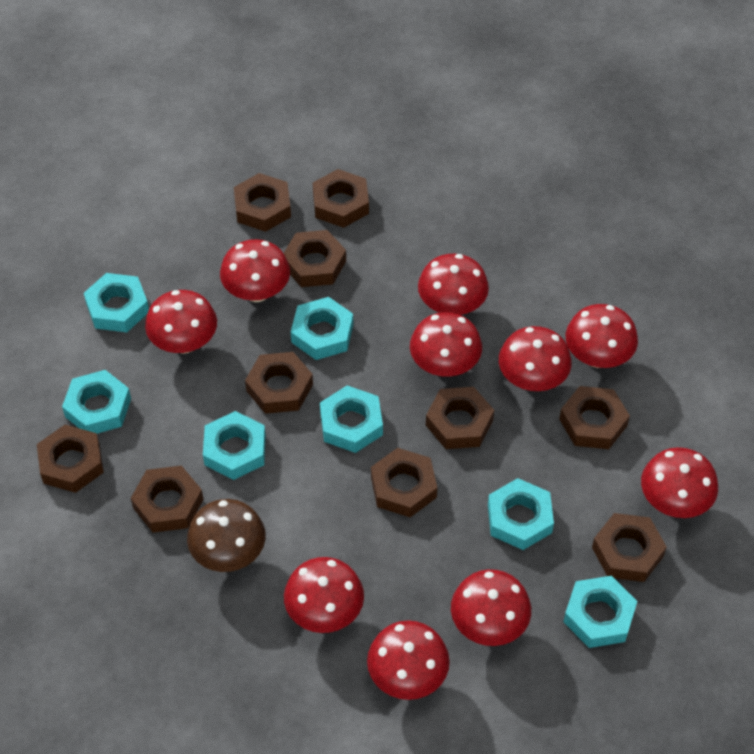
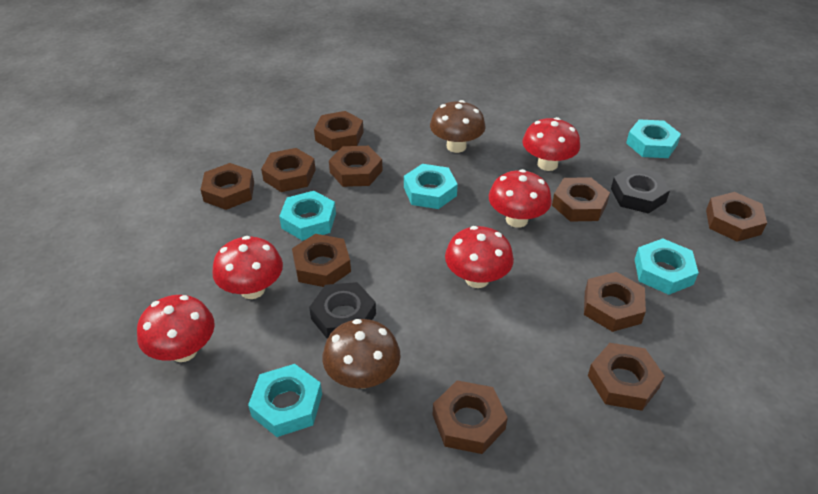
black nut: none = 0 -> [309,282,376,339] [611,167,670,214] = 2
brown mushroom: [187,499,265,572] = 1 -> [322,319,401,388] [430,100,486,153] = 2
red mushroom: [145,290,217,354] [220,239,290,302] [284,557,364,633] [367,620,450,700] [410,312,482,377] [418,254,489,315] [451,569,531,646] [499,326,572,391] [566,304,638,368] [641,447,718,518] = 10 -> [137,295,215,362] [212,236,283,299] [445,226,514,288] [489,169,552,228] [523,117,580,171] = 5
turquoise nut: [62,370,131,434] [84,273,149,332] [203,411,266,480] [291,297,354,360] [320,385,383,453] [488,478,554,550] [563,576,637,648] = 7 -> [248,364,322,437] [279,191,336,241] [404,164,458,209] [626,119,681,158] [634,238,699,295] = 5

